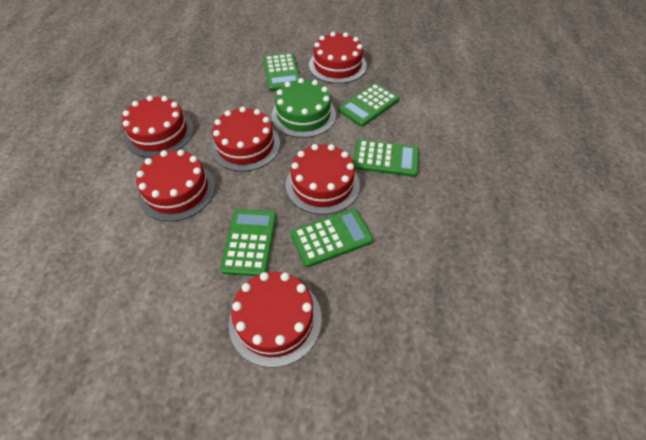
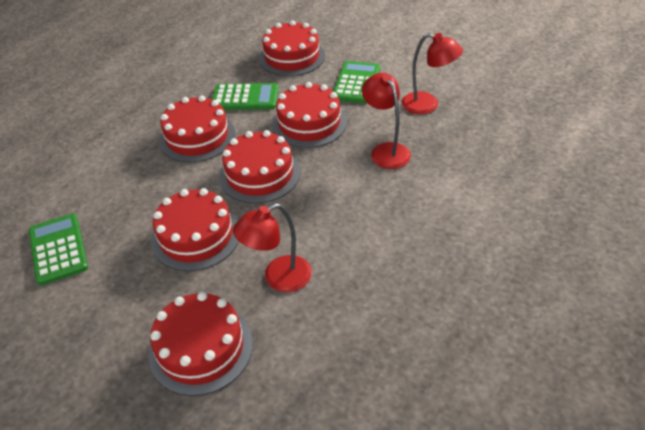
green cake: [271,78,336,138] = 1 -> none = 0
green calculator: [220,209,276,276] [263,53,300,91] [291,209,373,267] [338,83,399,127] [353,140,419,177] = 5 -> [29,214,88,285] [212,83,278,110] [334,61,380,104] = 3
red lamp: none = 0 -> [233,203,312,292] [362,73,411,169] [401,33,463,114] = 3

